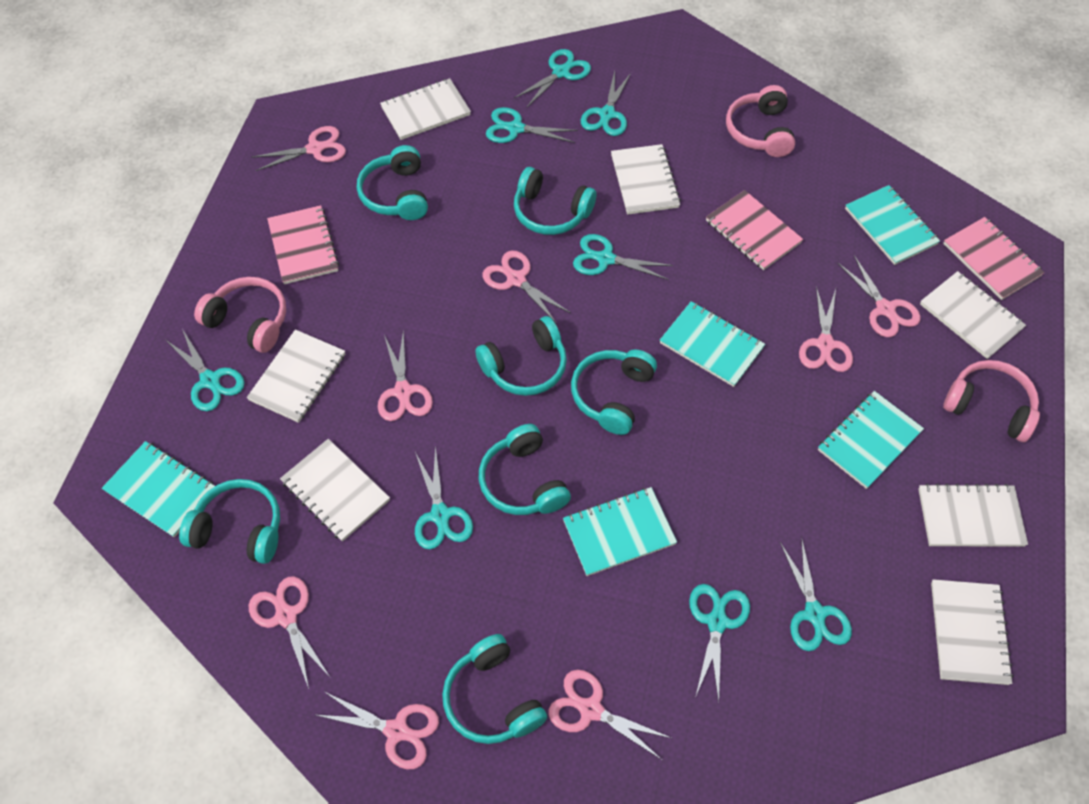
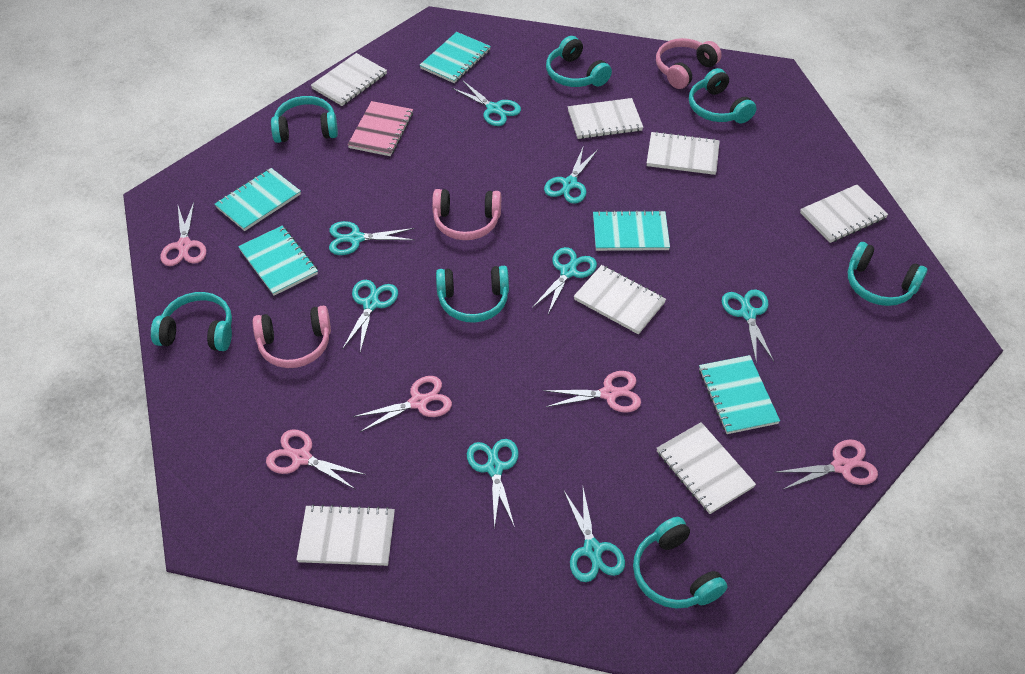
pink notebook: [267,205,339,284] [706,190,803,270] [943,217,1045,300] = 3 -> [347,101,413,156] = 1
pink scissors: [249,576,330,689] [251,126,346,171] [316,692,439,769] [378,330,433,421] [482,251,571,324] [548,670,671,760] [799,286,853,372] [838,255,921,337] = 8 -> [161,202,206,266] [266,429,366,490] [353,376,452,432] [543,371,641,413] [777,439,878,490] = 5

